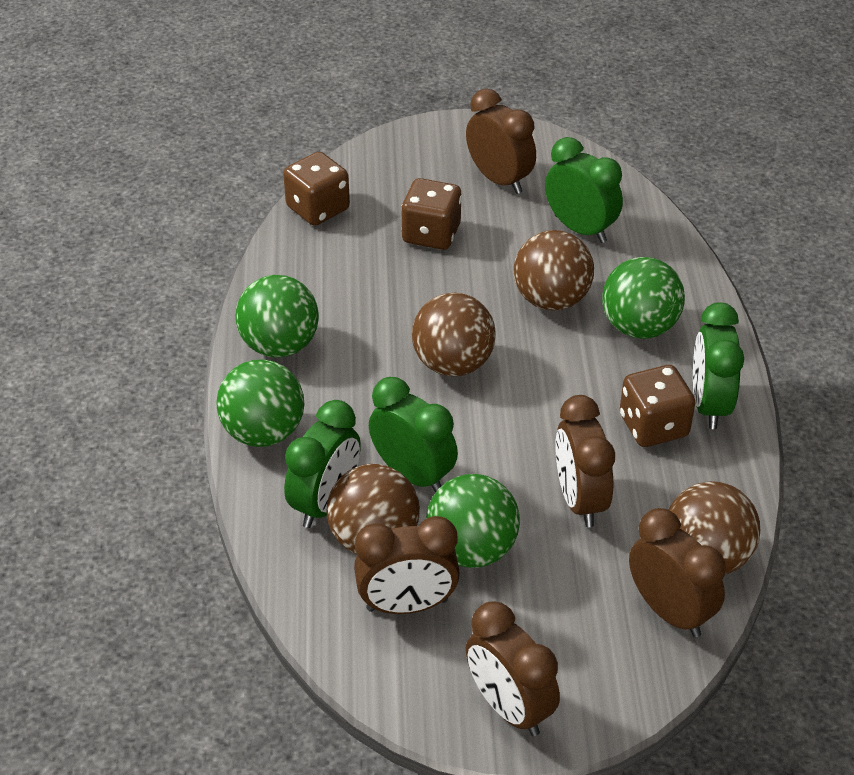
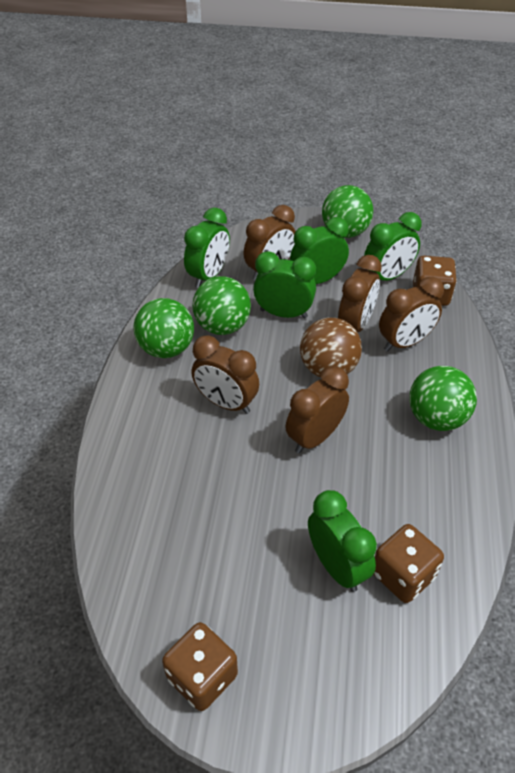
brown ball: [326,464,420,554] [412,293,496,376] [514,230,594,311] [669,481,760,574] = 4 -> [300,318,362,377] = 1
green clock: [284,400,361,528] [369,377,458,493] [545,137,623,243] [693,302,744,429] = 4 -> [184,208,230,288] [253,251,316,318] [290,217,349,284] [308,490,377,592] [364,212,422,281] = 5

